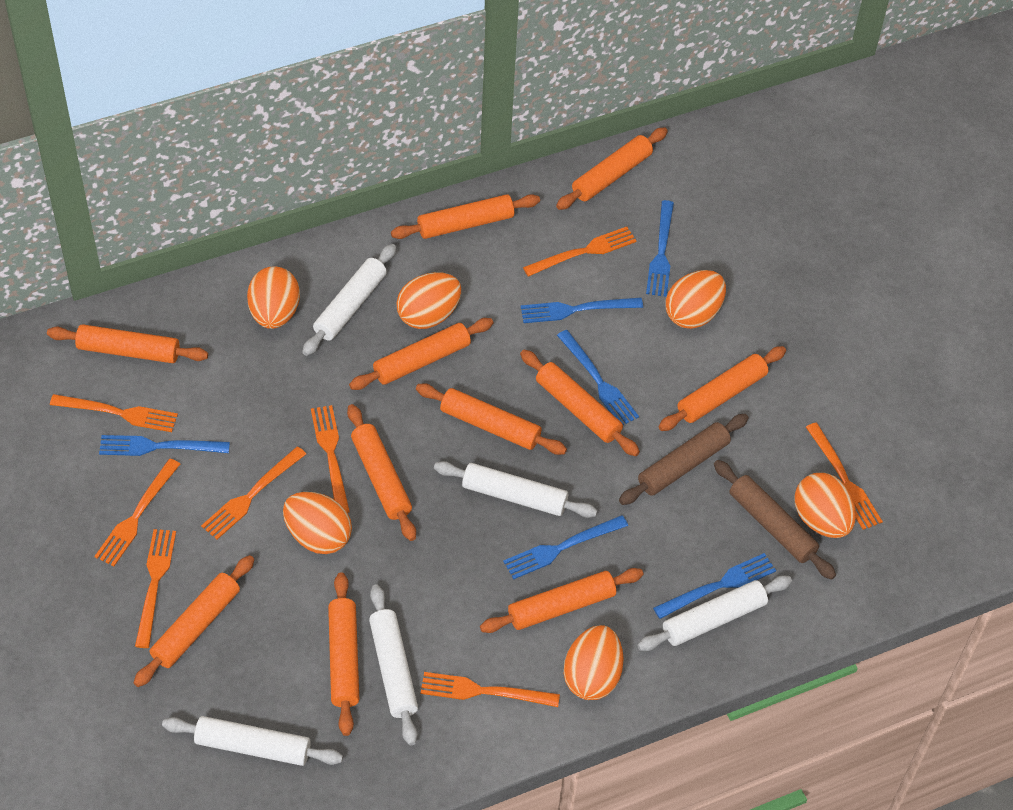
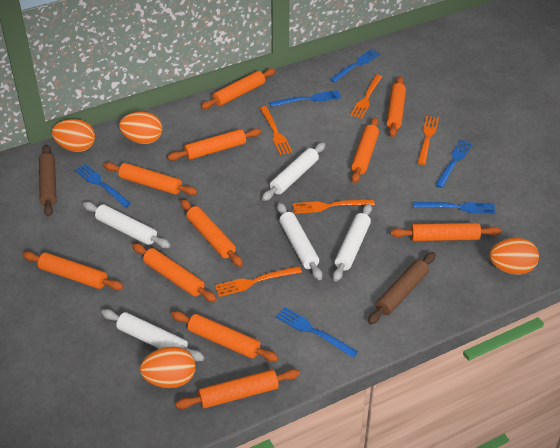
orange egg: [247,266,300,329] [283,492,352,554] [396,272,461,329] [564,625,624,700] [665,270,726,329] [794,473,856,538] = 6 -> [52,119,95,152] [119,112,162,144] [140,346,195,388] [489,238,539,275] = 4
orange fork: [50,394,178,432] [95,459,180,566] [135,529,176,648] [201,446,306,540] [311,405,350,513] [421,672,560,707] [523,227,636,277] [806,423,883,530] = 8 -> [215,266,302,297] [260,106,293,155] [293,199,375,214] [350,74,383,119] [417,116,439,165] = 5

